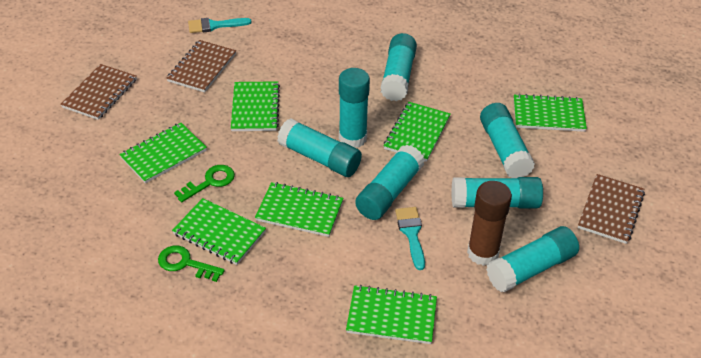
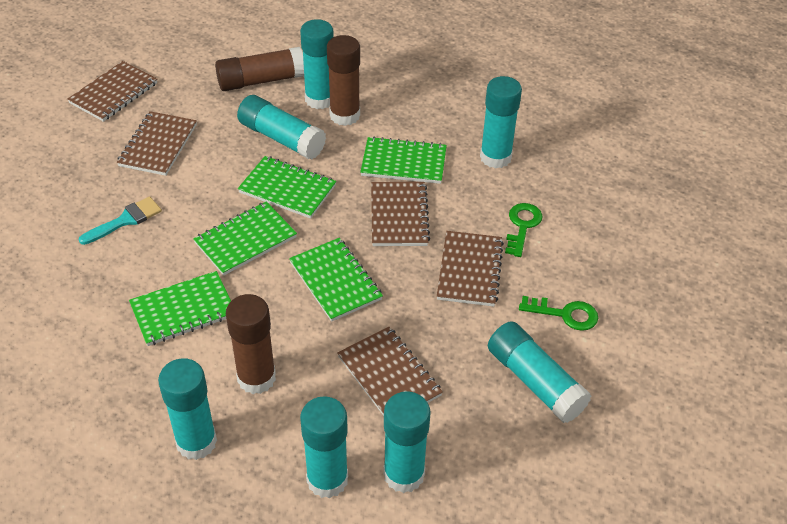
brown glue stick: [467,181,512,266] = 1 -> [215,47,304,91] [226,294,276,394] [327,35,360,126] = 3
brown notebook: [60,64,137,120] [167,40,236,92] [578,174,645,244] = 3 -> [67,61,157,122] [117,111,197,176] [338,327,443,416] [371,182,430,246] [437,231,504,306] = 5
green notebook: [119,123,207,184] [172,198,266,265] [231,81,280,131] [255,182,343,237] [346,285,437,344] [384,102,451,162] [514,94,587,132] = 7 -> [129,271,231,346] [193,201,297,276] [238,156,336,219] [289,238,383,322] [360,136,447,184] = 5
turquoise brush: [188,18,252,33] [395,207,425,270] = 2 -> [79,196,162,245] = 1

